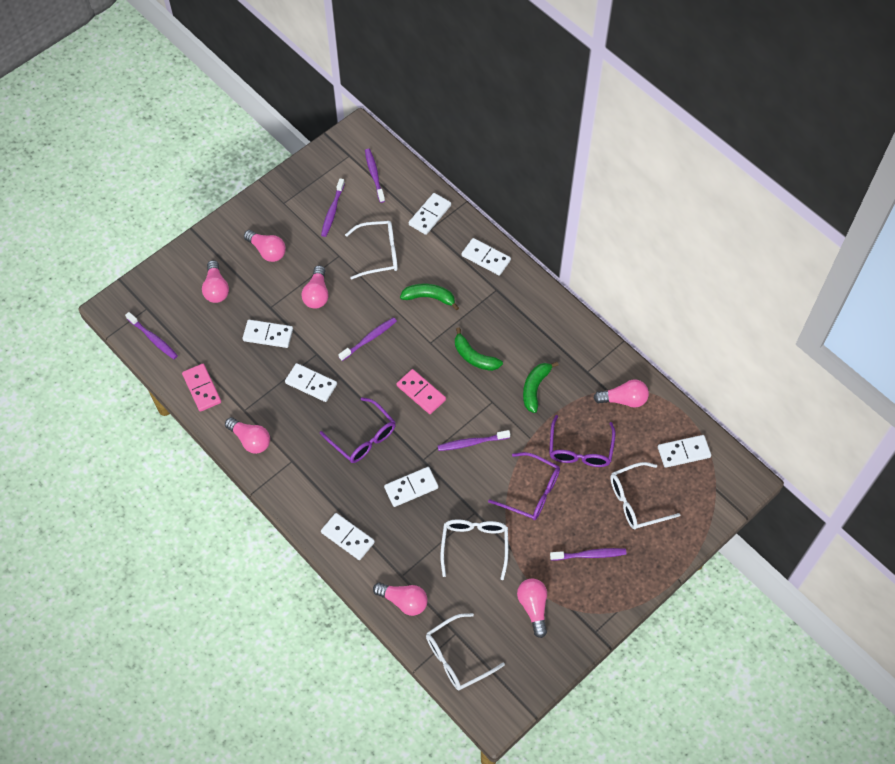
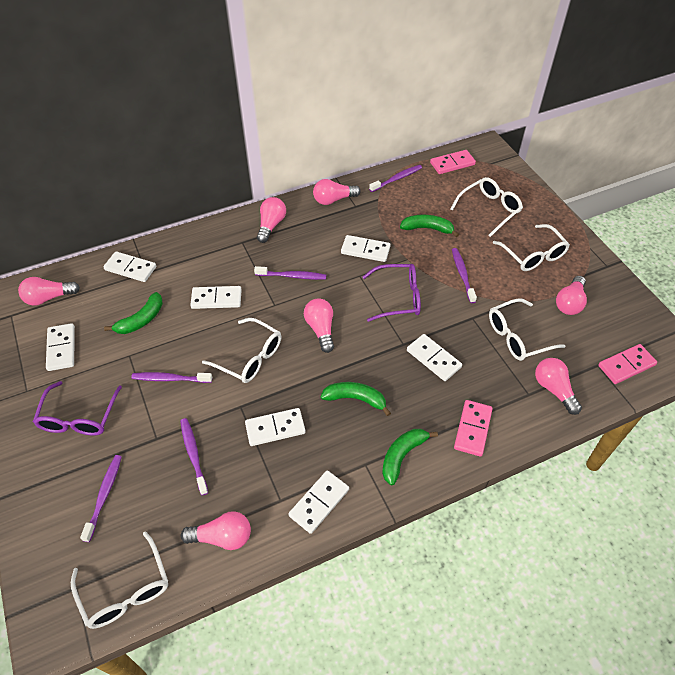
green banana: [400,283,459,311] [455,327,503,371] [523,362,559,413] = 3 -> [104,292,163,334] [321,382,391,416] [382,429,438,485] [400,215,459,237] = 4
pink domino: [182,364,221,412] [397,369,446,414] = 2 -> [430,150,476,174] [454,400,493,457] [598,344,657,384] = 3
purple glasses: [320,397,396,463] [488,452,560,520] [549,415,616,467] = 3 -> [33,381,122,436] [362,264,421,322] = 2
white glasses: [345,221,398,280] [426,613,505,690] [440,520,508,580] [610,462,681,530] = 4 -> [71,532,168,629] [202,318,281,383] [450,177,523,237] [489,298,565,361] [493,224,570,271] = 5

